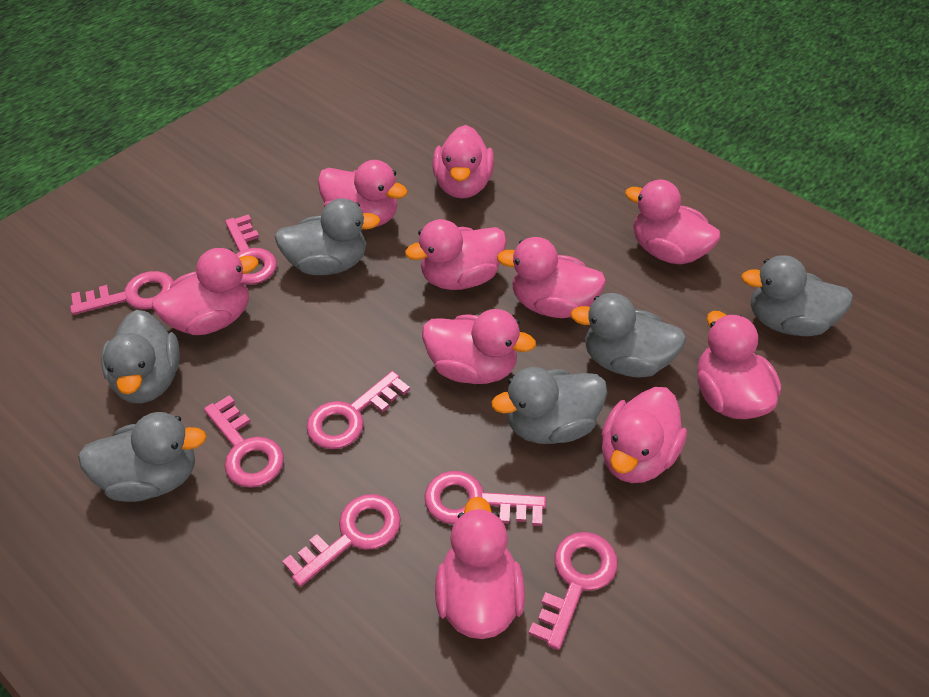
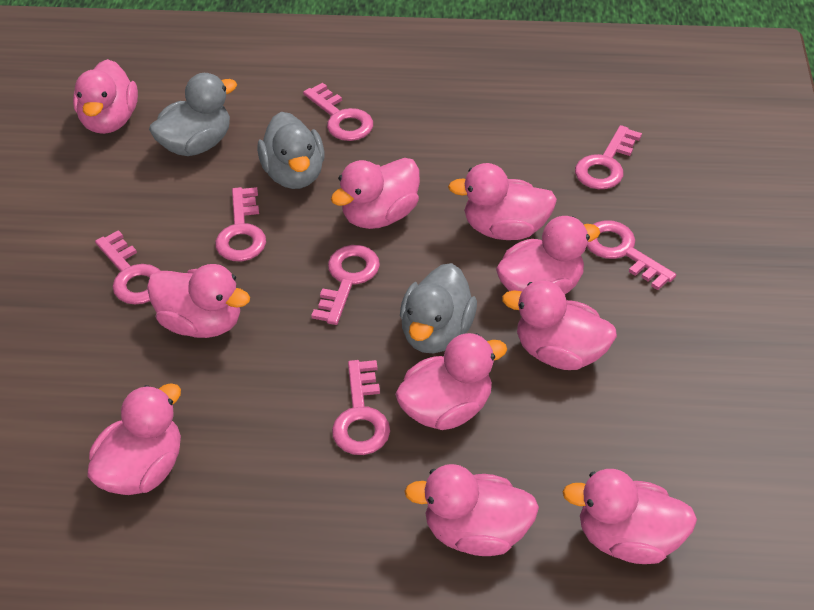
grey duck: [78,412,207,502] [101,310,180,403] [275,198,380,275] [492,367,607,444] [570,293,686,378] [741,255,853,336] = 6 -> [149,73,237,156] [257,112,325,189] [400,263,477,353] = 3

